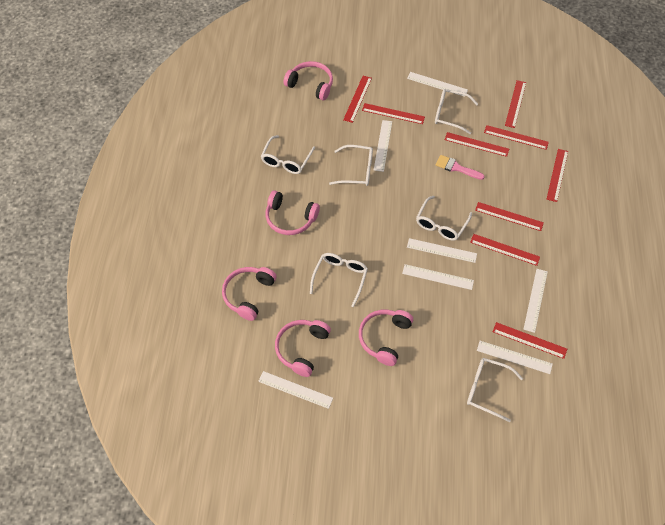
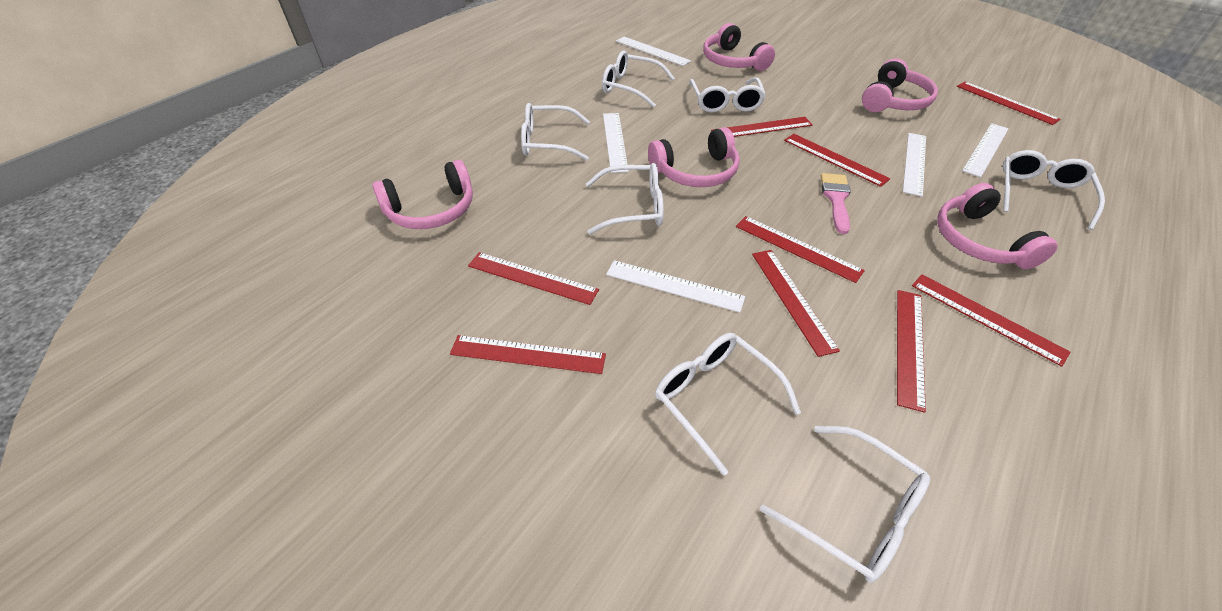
white glasses: [261,135,315,174] [310,253,368,307] [329,145,373,186] [416,196,472,241] [435,89,478,134] [467,358,523,422] = 6 -> [521,103,590,161] [586,163,664,234] [602,50,675,108] [655,333,801,476] [689,77,766,112] [760,426,930,583] [1003,150,1105,230] = 7
white ruler: [258,371,333,409] [374,120,392,172] [402,264,474,290] [407,72,468,97] [407,238,477,263] [477,341,553,374] [523,269,548,333] = 7 -> [603,113,629,173] [606,260,745,313] [616,37,691,66] [903,133,926,197] [962,123,1009,177] = 5

